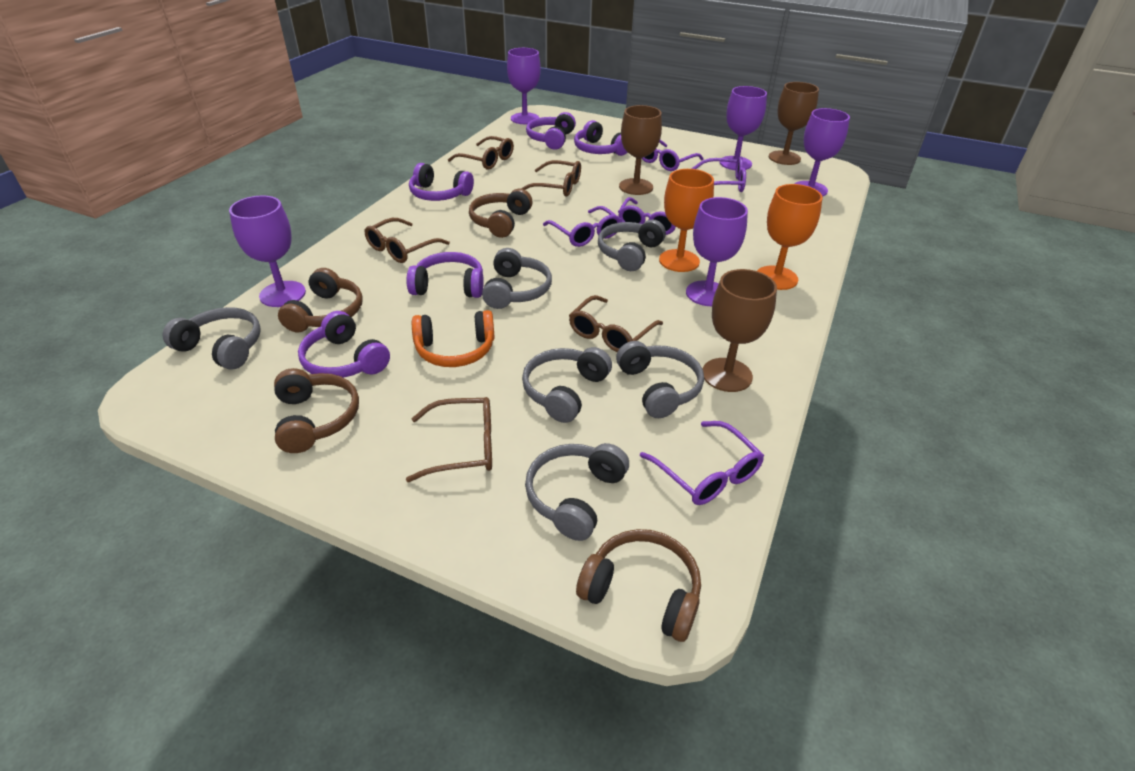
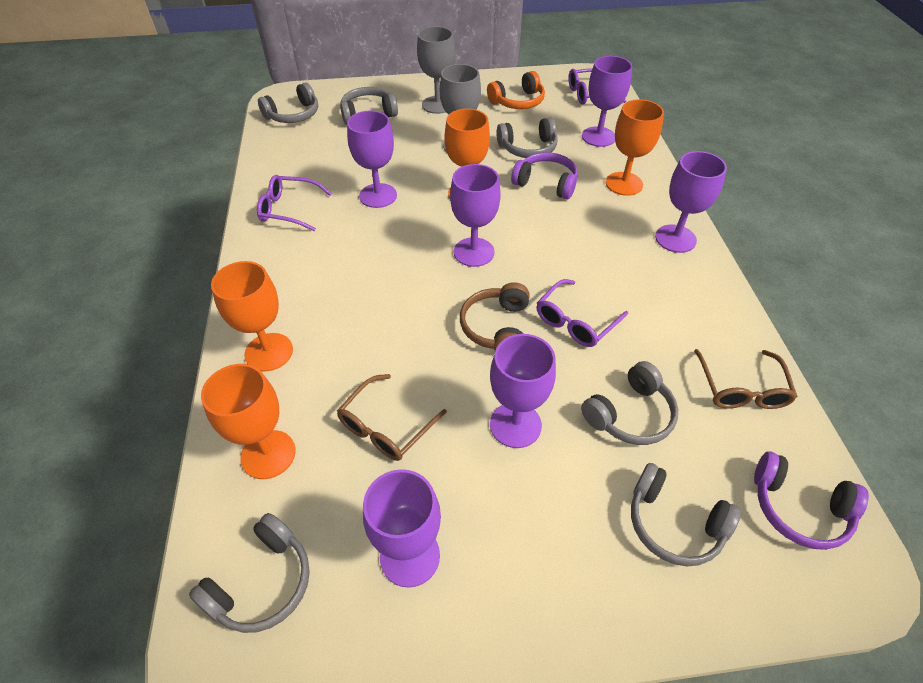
brown glasses: [364,218,450,263] [406,397,492,482] [448,136,514,170] [521,160,581,197] [569,295,663,352] = 5 -> [337,374,447,461] [694,349,798,409] = 2
brown goblet: [619,105,662,195] [703,269,777,392] [769,82,819,165] = 3 -> none = 0
brown headphones: [274,368,359,453] [278,268,363,333] [469,189,532,238] [576,529,701,642] = 4 -> [460,282,530,351] = 1
grey goblet: none = 0 -> [417,26,455,114] [440,64,481,152] = 2
orange goblet: [659,169,714,272] [757,184,823,290] = 2 -> [201,364,296,479] [211,261,293,372] [445,109,490,198] [606,99,664,196] = 4
purple glasses: [543,206,622,247] [618,197,676,235] [640,421,764,505] [641,140,704,171] [691,157,746,192] = 5 -> [257,175,332,231] [536,279,628,347] [568,68,626,104] = 3
purple goblet: [229,196,306,307] [507,48,541,124] [686,197,748,306] [720,86,767,170] [794,108,850,197] = 5 -> [347,110,397,208] [363,469,441,588] [450,164,501,267] [490,334,556,448] [582,56,632,147] [655,151,727,253] = 6
purple headphones: [298,311,390,378] [406,252,484,298] [409,163,474,201] [526,112,576,149] [574,120,627,156] = 5 -> [511,152,578,199] [754,451,869,550] = 2

